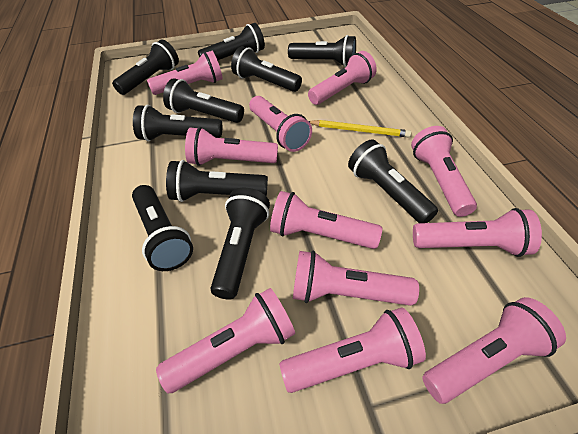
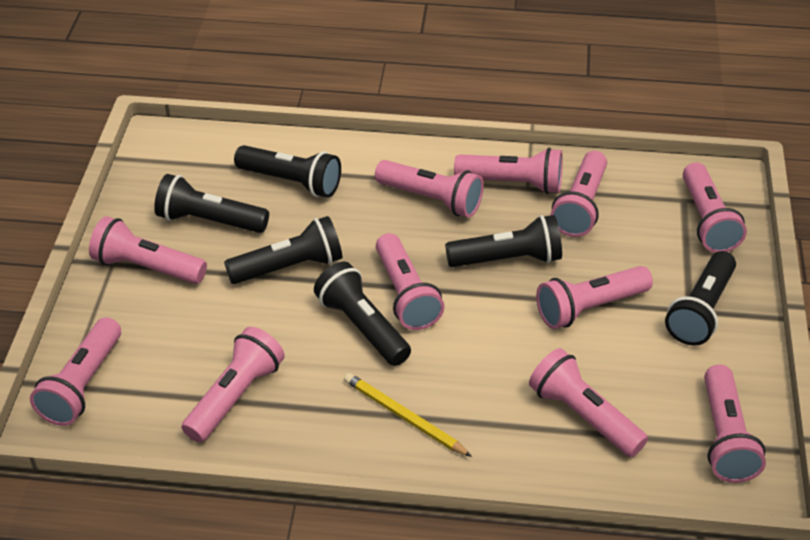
black flashlight: [112,40,179,95] [132,185,193,271] [133,105,222,141] [163,78,244,123] [166,160,268,202] [198,23,265,61] [210,188,270,300] [231,46,302,92] [288,35,356,67] [348,139,438,223] = 10 -> [154,174,269,233] [224,216,342,284] [234,145,341,198] [314,262,411,366] [445,215,562,267] [665,251,736,346] = 6

